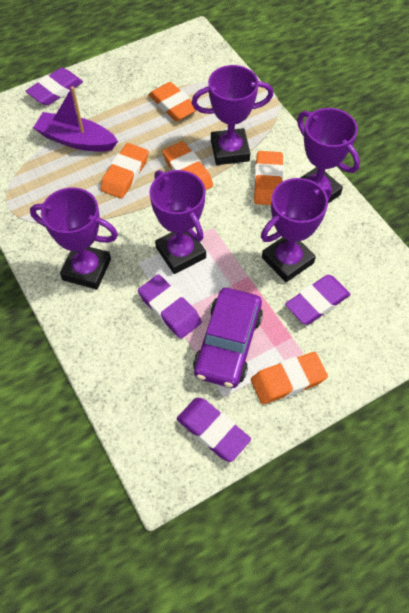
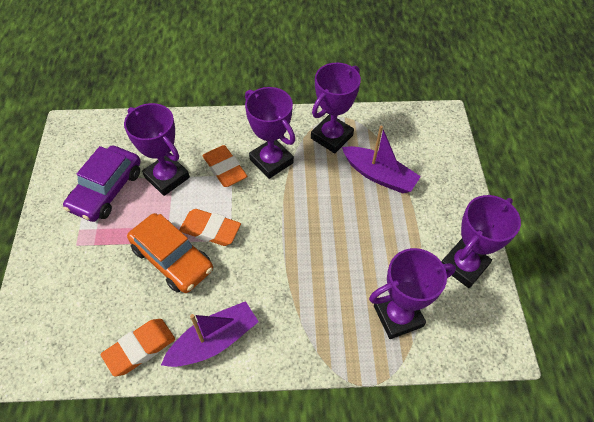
orange car: none = 0 -> [127,213,213,293] = 1
orange eraser: [100,143,149,199] [149,82,197,121] [162,141,213,190] [251,352,328,405] [254,151,284,205] = 5 -> [101,319,175,377] [179,209,241,246] [202,145,247,187] = 3
purple boat: [33,86,118,152] = 1 -> [161,301,259,367] [342,126,421,193] = 2
purple eraser: [26,68,83,106] [138,274,202,339] [177,397,251,462] [285,275,351,325] = 4 -> none = 0

